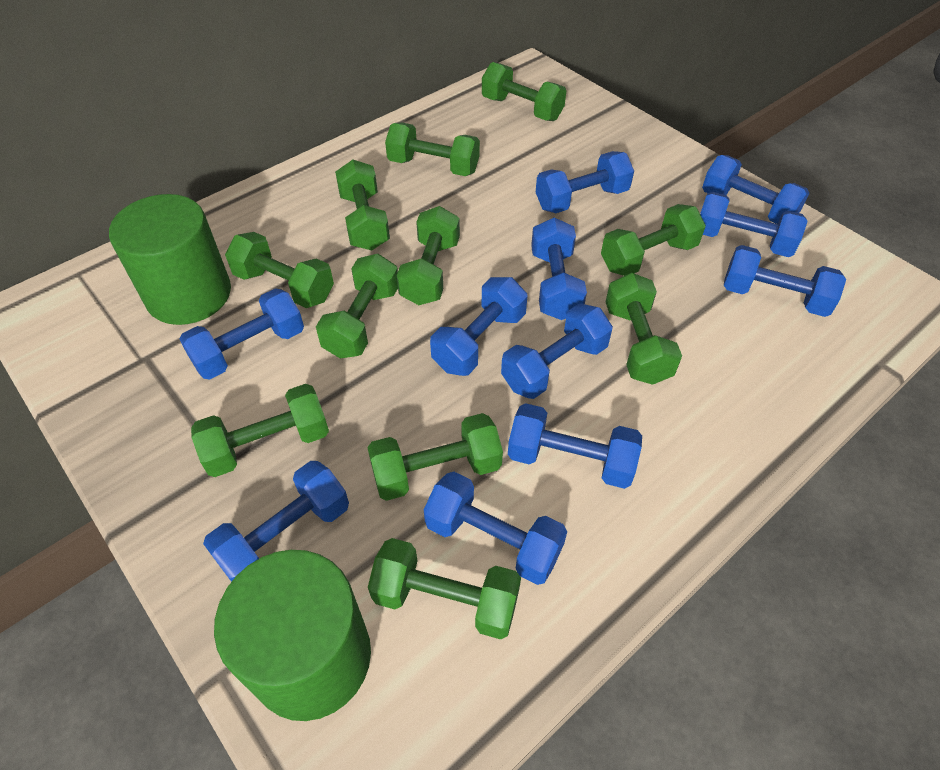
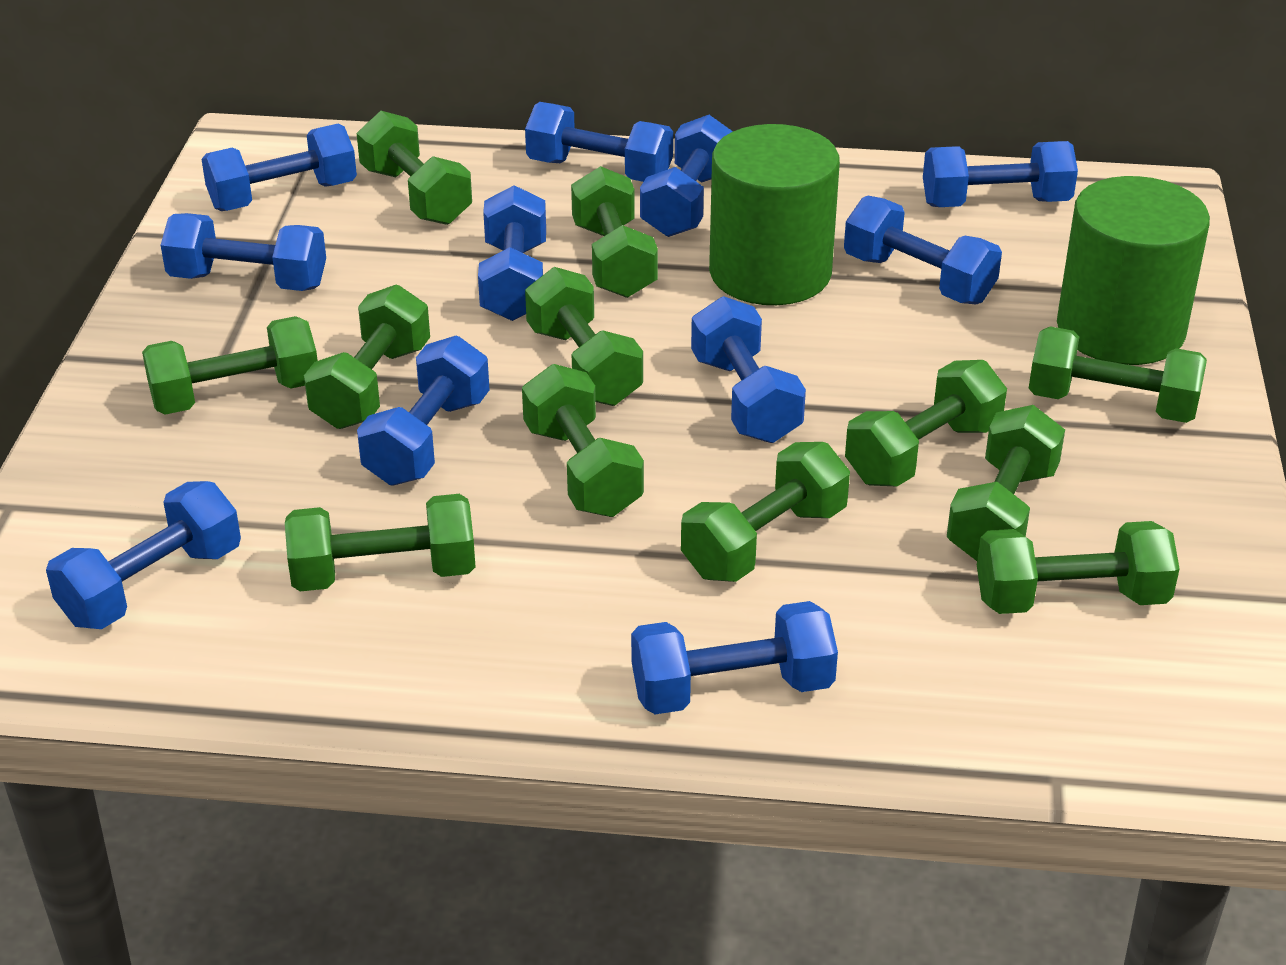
green dumbbell: [191,384,329,477] [225,232,334,308] [316,254,398,358] [335,160,390,250] [367,413,503,501] [368,538,521,640] [385,122,480,176] [397,206,460,305] [482,62,567,121] [601,204,706,276] [606,273,682,385] = 11 -> [142,316,318,415] [285,494,476,592] [304,285,430,429] [357,111,472,225] [522,364,644,517] [525,267,643,406] [571,166,658,298] [681,442,850,582] [845,360,1007,487] [947,405,1065,561] [977,521,1180,614] [1028,327,1207,423] = 12

